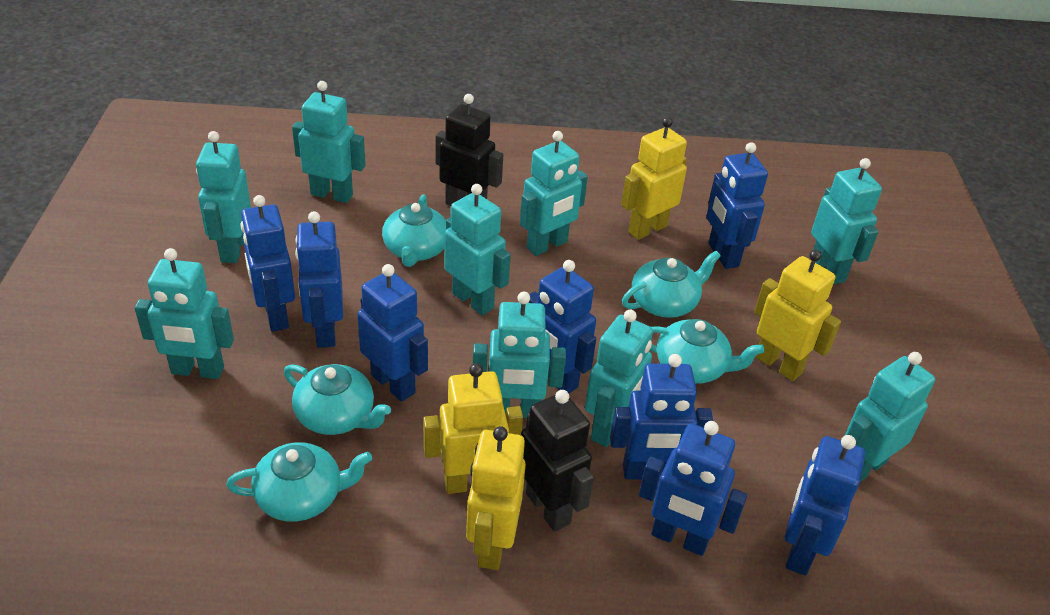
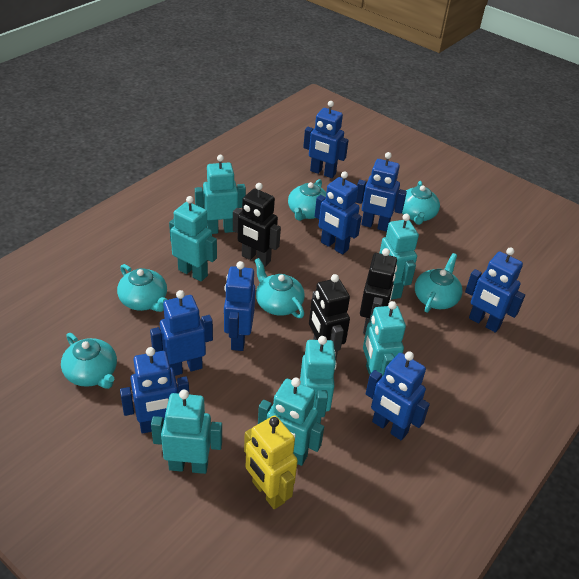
black robot: [436,94,503,206] [521,390,594,532] = 2 -> [233,183,281,267] [309,274,350,361] [360,248,397,334] = 3
turquoise robot: [135,248,234,379] [196,131,251,263] [292,81,366,203] [445,184,511,316] [473,292,566,418] [520,131,588,256] [585,310,653,447] [811,158,882,285] [845,352,935,482] = 9 -> [151,390,222,474] [169,196,217,282] [195,155,246,234] [258,378,324,466] [300,336,337,424] [363,301,406,377] [380,214,419,300] = 7
turquoise teapot: [226,442,372,522] [284,364,391,435] [382,195,446,267] [622,251,721,318] [650,319,765,384] = 5 -> [61,333,117,389] [117,264,167,312] [254,258,305,318] [288,179,326,221] [402,181,440,225] [415,253,462,313] = 6
yellow robot: [423,363,523,494] [466,426,526,570] [621,117,687,240] [754,249,841,381] = 4 -> [244,416,298,509] = 1

